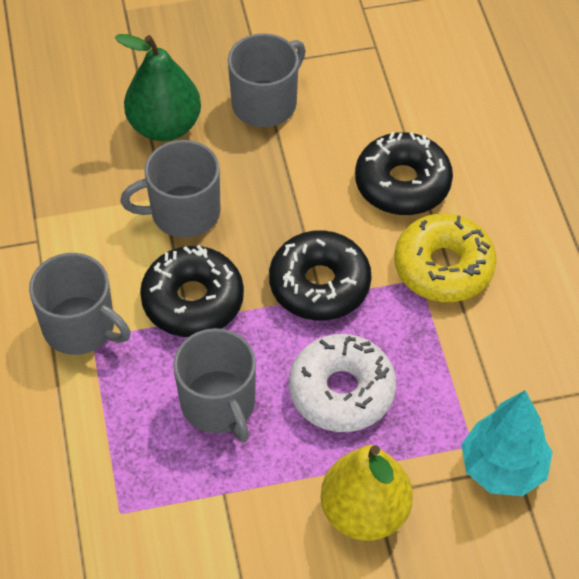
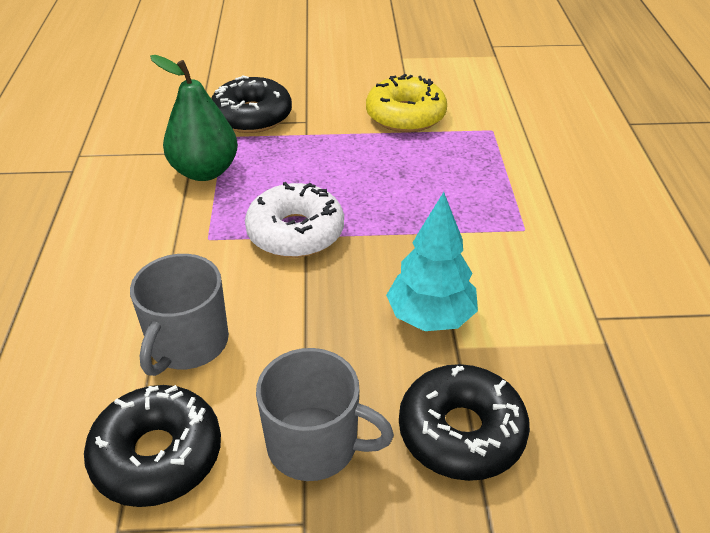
grey mug: [29,253,131,355] [120,140,221,238] [173,328,256,442] [228,33,306,127] = 4 -> [130,254,229,376] [256,348,394,481] = 2
yellow pear: [321,445,413,541] = 1 -> none = 0

